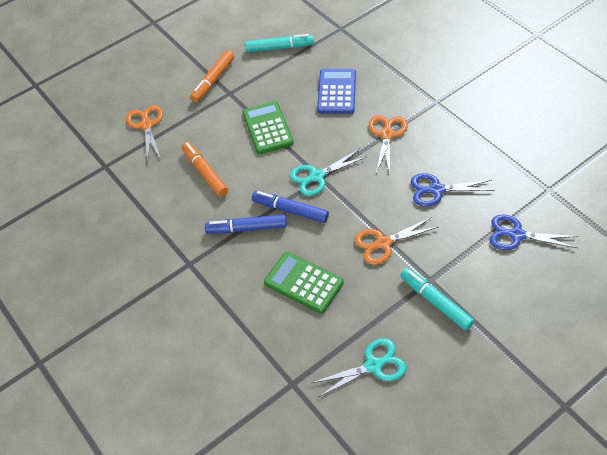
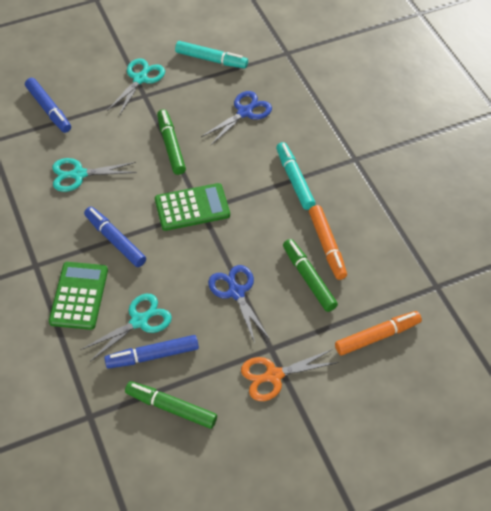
blue calculator: [317,69,356,114] = 1 -> none = 0
blue marker: [205,214,287,234] [252,191,329,223] = 2 -> [25,78,71,133] [84,207,146,267] [104,335,199,369] = 3
green marker: none = 0 -> [125,381,217,429] [157,109,186,175] [283,239,338,312] = 3
orange scissors: [126,105,163,161] [354,217,438,265] [369,115,407,175] = 3 -> [241,349,339,401] = 1
turquoise scissors: [290,149,367,196] [312,338,406,397] = 2 -> [52,158,137,192] [80,294,172,362] [107,58,165,116] = 3

